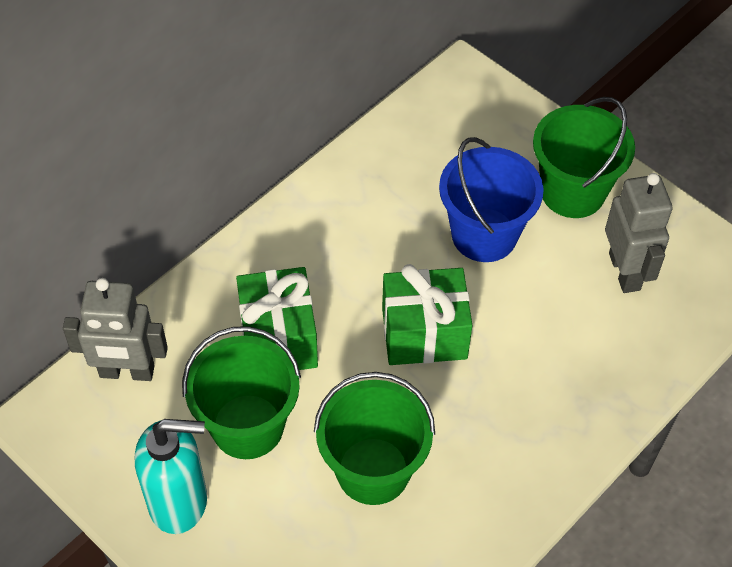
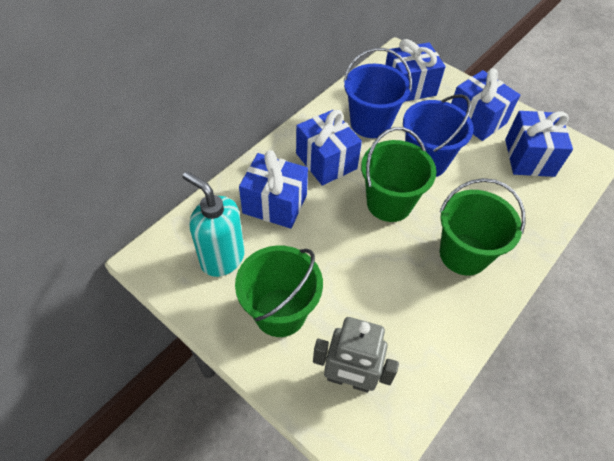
blue bucket: [439,137,544,262] = 1 -> [343,48,412,138] [403,94,474,177] = 2
blue gift: none = 0 -> [239,150,308,229] [296,110,362,186] [385,39,445,102] [451,69,520,141] [505,111,573,177] = 5
green gift: [236,267,318,370] [382,264,473,365] = 2 -> none = 0
grey robot: [63,278,168,381] [605,173,672,293] = 2 -> [313,317,399,393] = 1

